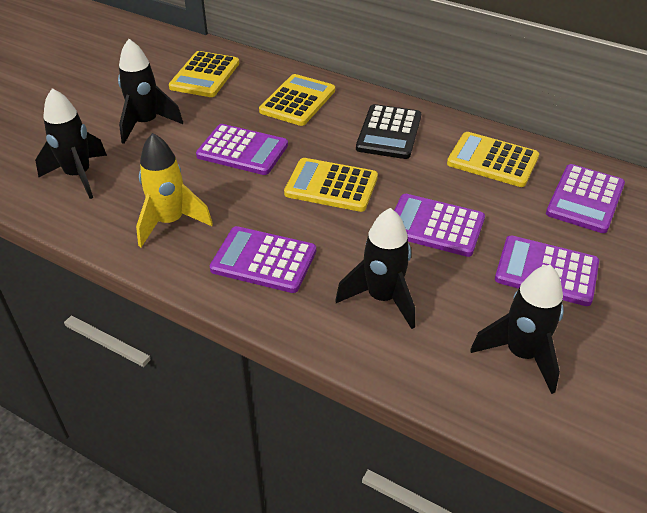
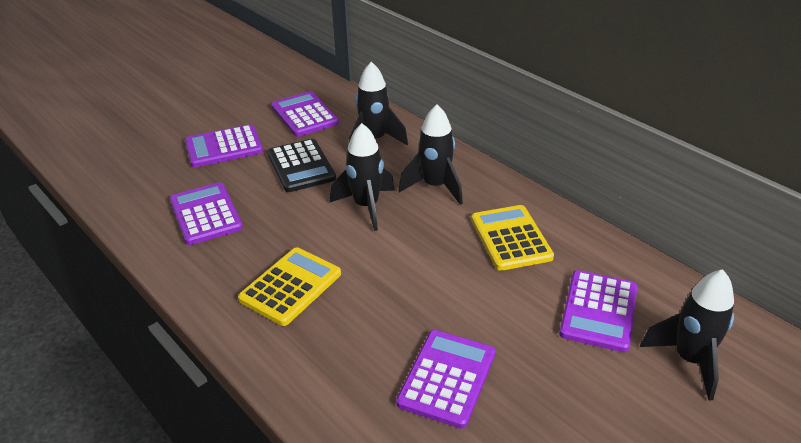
yellow calculator: [169,51,239,97] [259,74,335,126] [284,158,378,212] [447,132,539,187] = 4 -> [238,247,341,326] [471,205,554,271] = 2
yellow rocket: [136,133,213,247] = 1 -> none = 0

